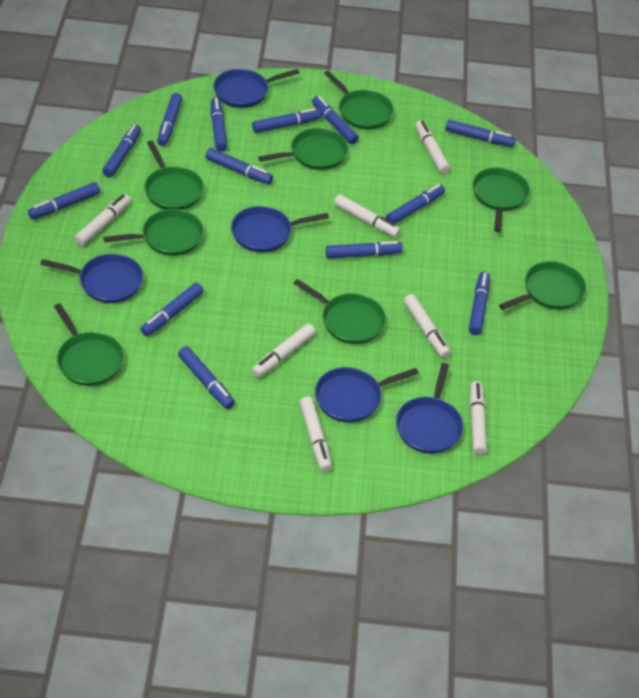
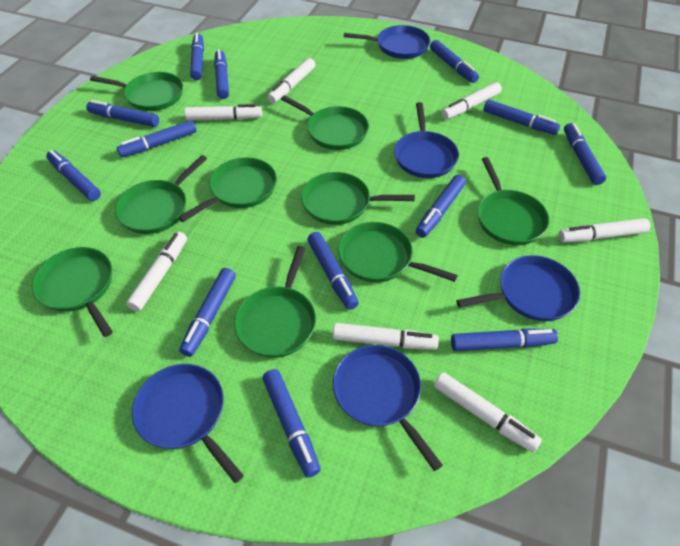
green pan: [54,303,124,386] [103,209,204,256] [144,141,204,210] [258,128,348,170] [293,279,386,344] [324,71,394,129] [472,168,530,232] [499,261,586,310] = 8 -> [32,247,113,337] [90,72,183,111] [115,155,207,234] [178,157,277,222] [234,246,316,358] [281,95,369,150] [301,172,415,225] [338,222,458,282] [477,157,549,245] = 9

